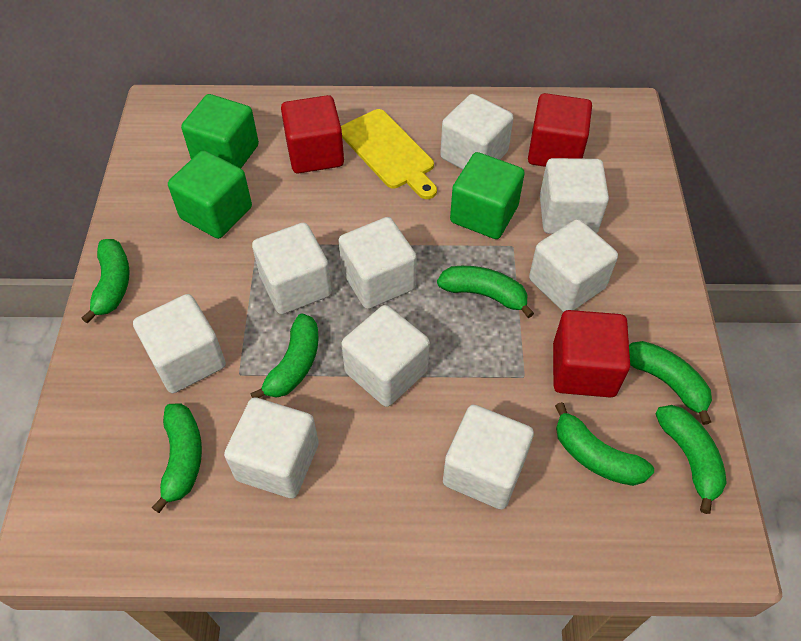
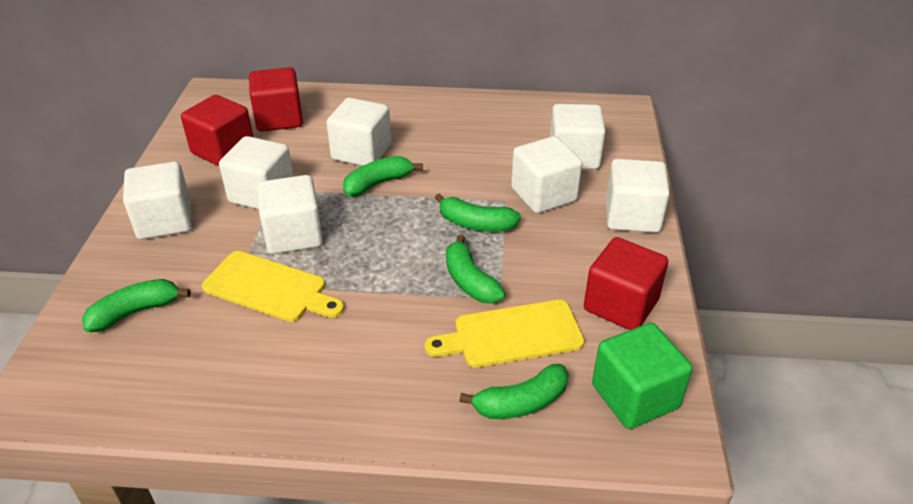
green banana: [81,239,129,324] [152,403,202,513] [250,314,318,398] [437,266,534,318] [555,402,654,486] [629,341,712,425] [655,405,727,514] = 7 -> [82,279,191,332] [343,156,423,196] [435,193,521,231] [446,234,506,303] [459,364,569,419] = 5
green cube: [168,150,252,239] [181,94,259,168] [450,152,525,239] = 3 -> [592,323,693,429] = 1
white cube: [133,294,226,393] [224,398,319,499] [252,222,332,314] [338,217,417,309] [341,305,430,407] [440,94,514,170] [443,405,534,510] [529,219,618,312] [540,158,609,234] = 9 -> [123,162,192,240] [219,136,294,210] [257,175,323,254] [326,98,391,166] [511,136,582,213] [550,104,606,170] [606,159,670,233] = 7
yellow cutting board: [341,109,437,199] = 1 -> [202,251,344,322] [425,300,584,368] = 2

